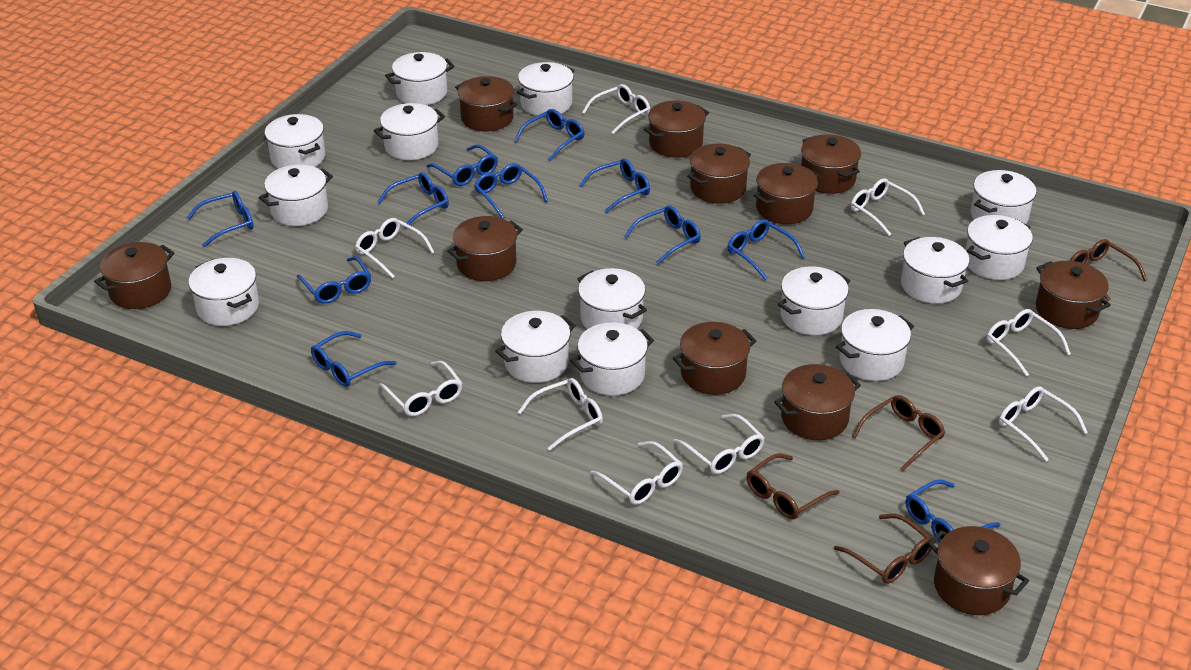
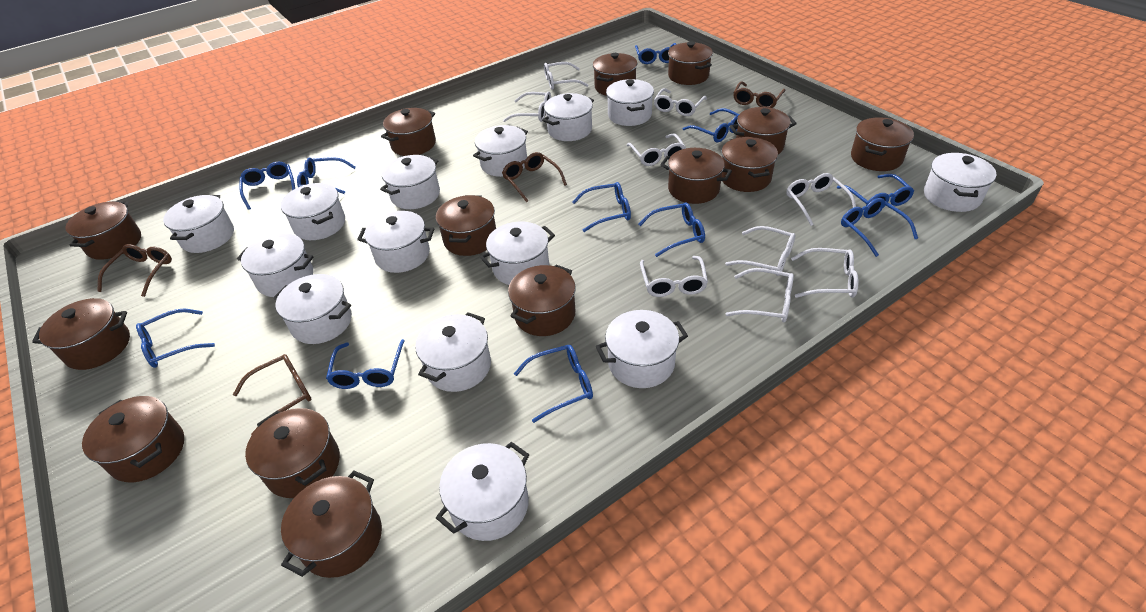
brown pot: [94,242,174,309] [447,216,523,281] [455,76,518,131] [644,101,709,157] [673,322,756,395] [687,144,751,204] [753,163,819,224] [774,364,861,440] [801,134,861,194] [928,526,1029,615] [1036,261,1111,329] = 11 -> [32,298,130,370] [65,201,141,260] [82,396,184,482] [245,408,340,498] [281,471,382,578] [381,108,436,156] [436,195,496,256] [508,265,576,336] [593,53,637,96] [660,148,732,204] [668,41,713,85] [721,137,778,192] [730,107,797,154] [851,117,914,171] = 14

